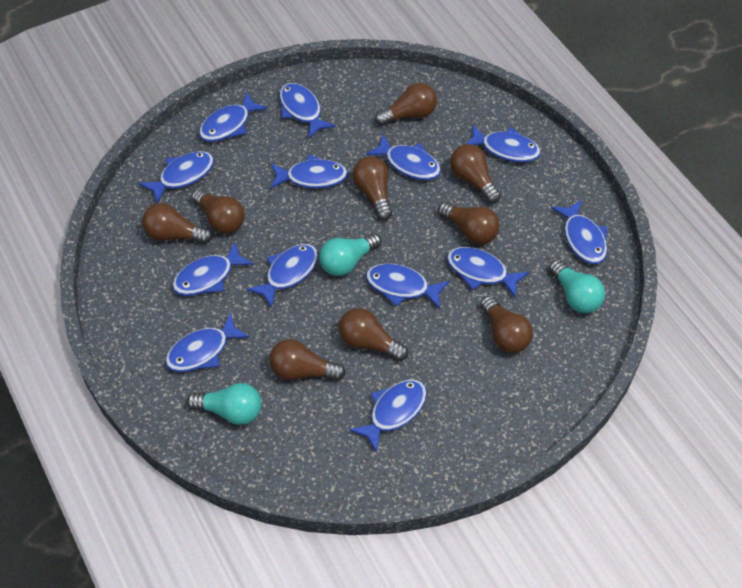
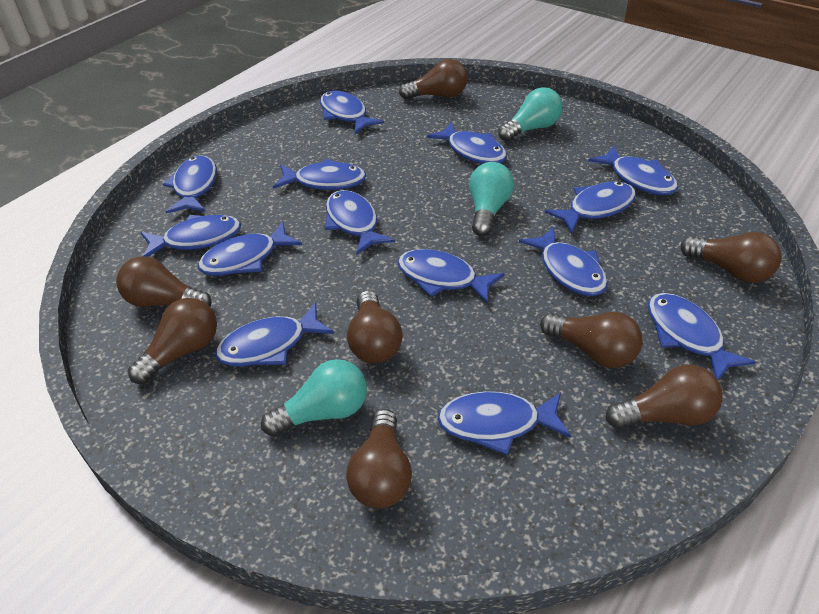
blue fish: [139,151,214,204] [165,313,250,372] [172,241,254,296] [199,92,268,142] [246,244,319,308] [270,154,348,189] [279,83,336,138] [349,380,427,453] [366,135,441,180] [366,263,450,309] [447,247,529,298] [466,124,541,163] [551,199,607,264] = 13 -> [141,215,241,257] [163,155,217,214] [198,222,302,276] [216,302,334,366] [273,159,366,190] [320,91,384,134] [325,190,395,255] [397,249,504,304] [427,122,507,164] [437,391,571,455] [519,227,608,296] [545,182,636,234] [588,145,678,195] [648,293,756,380] = 14
brown light bulb: [142,203,212,244] [192,189,245,234] [269,339,346,381] [339,308,408,361] [352,156,392,220] [375,83,437,126] [438,202,500,244] [450,144,501,203] [480,296,533,353] = 9 -> [116,256,212,307] [128,298,217,384] [346,409,412,508] [347,291,402,363] [399,59,468,99] [540,312,643,368] [606,364,723,429] [680,232,782,283] = 8

